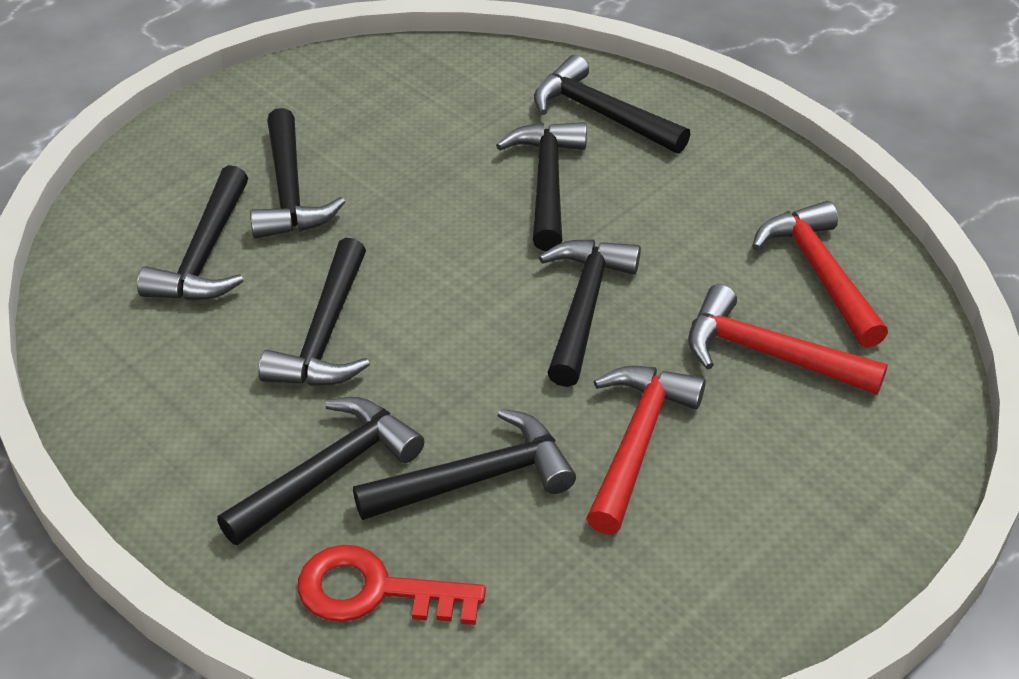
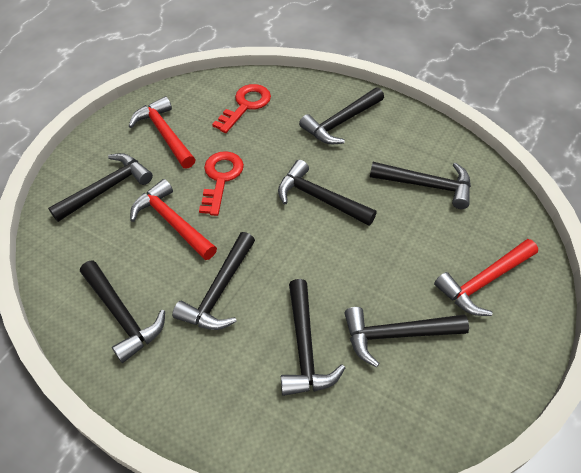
red key: [298,545,486,625] = 1 -> [199,151,244,216] [212,84,271,133] = 2

